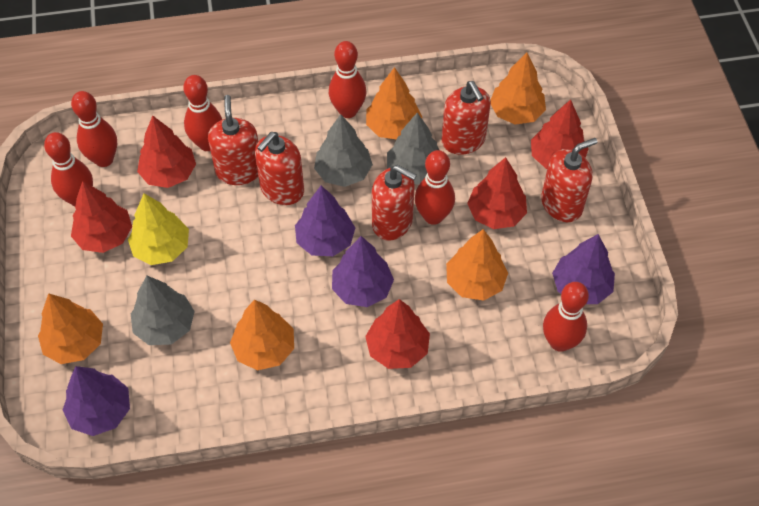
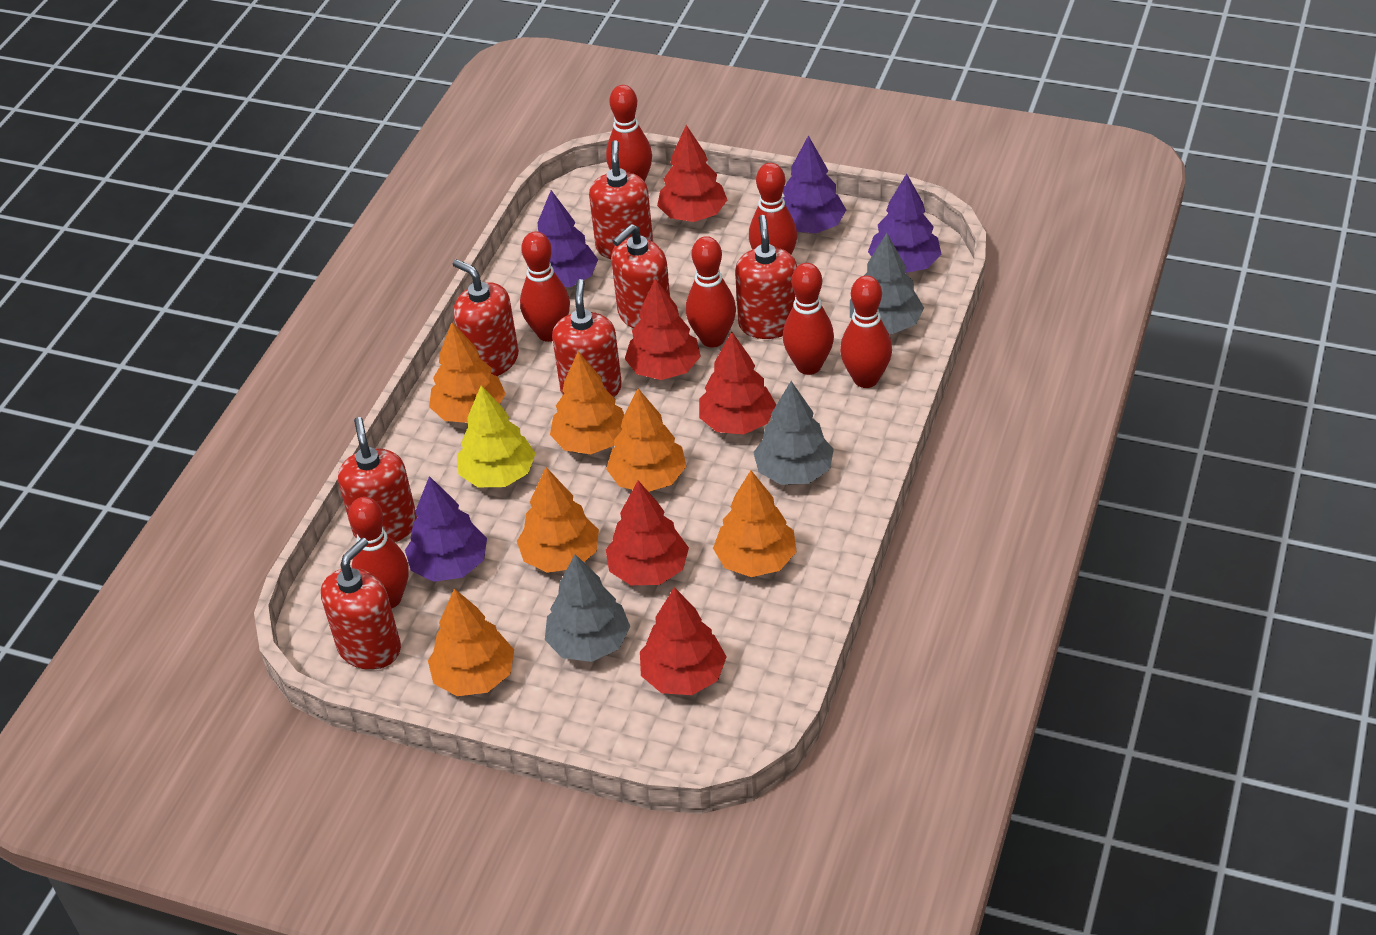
orange tree: [38,293,103,364] [230,299,294,370] [366,67,422,140] [446,229,508,301] [490,52,546,125] = 5 -> [428,589,514,696] [429,322,506,423] [517,467,599,573] [550,351,624,454] [606,388,687,492] [713,471,797,577] = 6
red bowling pin: [44,132,93,206] [71,91,117,167] [183,75,222,151] [329,41,366,118] [415,150,455,225] [543,282,589,352] = 6 -> [348,497,409,608] [520,231,570,342] [606,85,652,182] [686,236,736,348] [749,163,797,255] [783,263,834,375] [840,275,892,388] = 7
red soap dispenser: [208,95,258,185] [255,132,304,205] [372,165,417,241] [442,81,491,155] [541,138,598,222] = 5 -> [321,538,401,670] [338,417,417,543] [453,259,519,376] [552,279,622,397] [589,140,653,259] [611,224,670,329] [735,215,797,339] = 7

